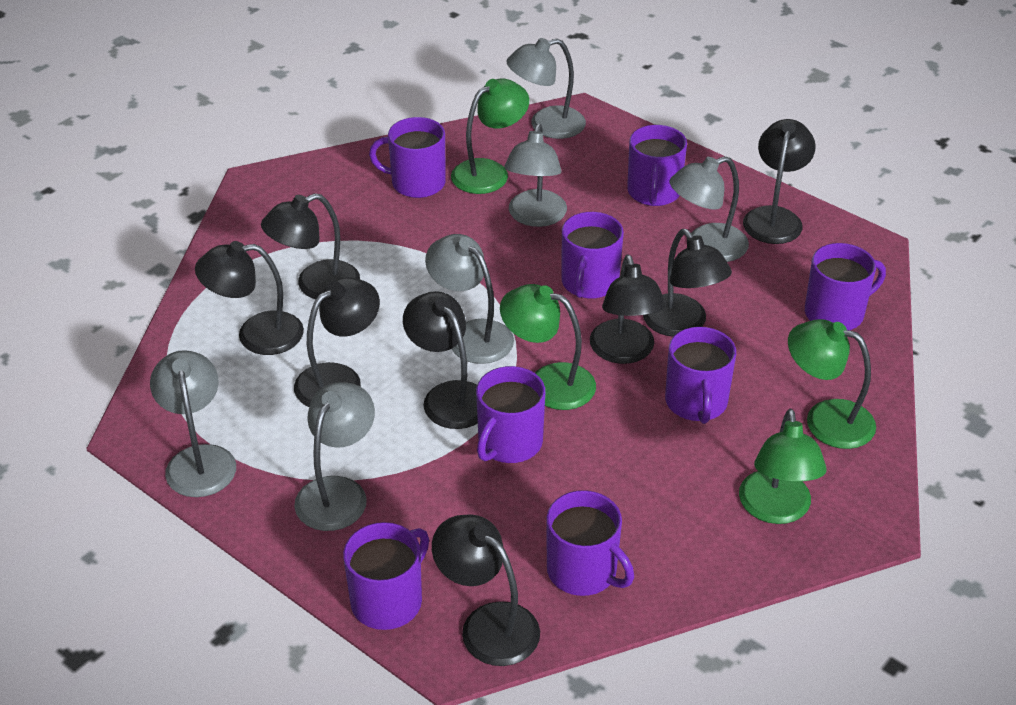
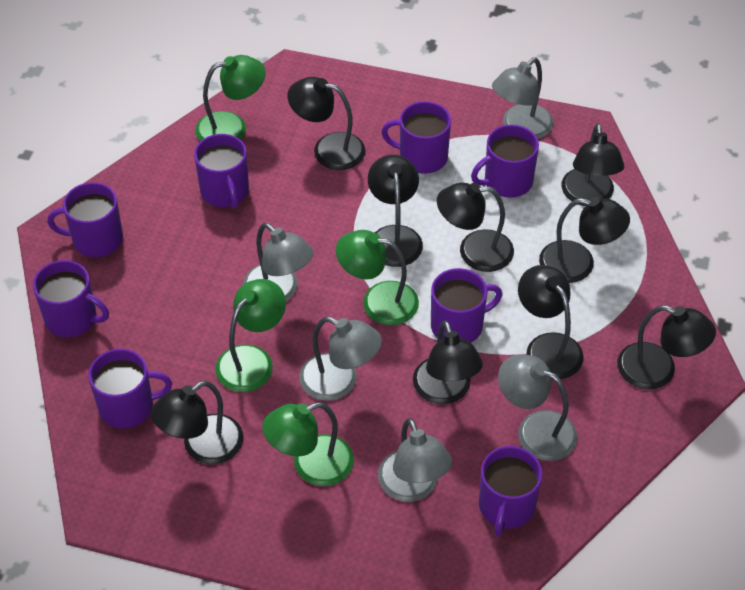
black lamp: [195,241,304,355] [261,193,360,299] [294,277,380,407] [403,291,478,429] [432,514,540,666] [590,254,666,364] [643,229,732,337] [743,119,816,244] = 8 -> [151,381,243,464] [287,77,366,170] [368,155,423,267] [413,320,483,404] [437,183,514,272] [518,265,584,379] [539,197,630,283] [561,123,624,206] [617,305,716,389] = 9
grey lamp: [150,350,236,497] [294,382,375,531] [425,234,514,364] [504,124,567,227] [507,38,586,139] [669,156,749,262] = 6 -> [243,223,314,302] [299,317,382,401] [378,418,452,502] [492,57,553,139] [498,355,577,461] = 5

